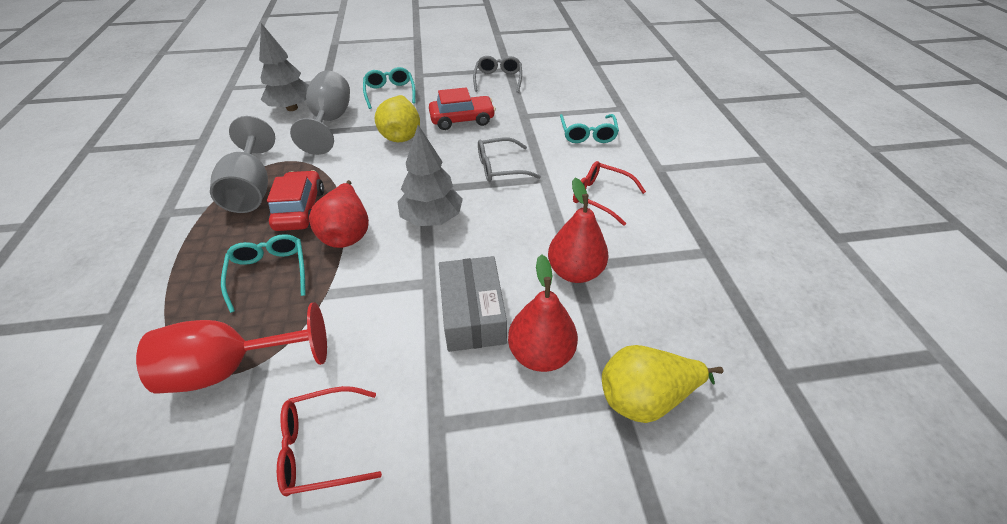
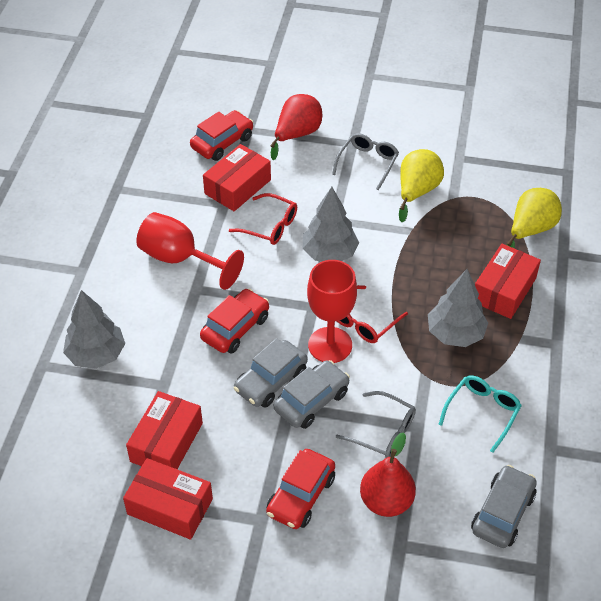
grey box: [439,256,507,352] = 1 -> none = 0
grey car: none = 0 -> [233,338,308,408] [274,360,350,429] [471,465,537,548] = 3
grey goblet: [210,116,275,213] [290,71,350,155] = 2 -> none = 0
grey tree: [259,23,309,111] [397,125,463,226] = 2 -> [63,290,125,369] [303,187,359,262] [428,269,488,347] = 3
red box: none = 0 -> [123,458,213,540] [126,391,203,469] [203,144,271,211] [475,244,541,319] = 4
red car: [267,170,324,231] [429,87,496,130] = 2 -> [190,110,253,161] [200,288,269,353] [266,449,335,529] = 3
red goblet: [136,302,327,394] = 1 -> [136,212,244,290] [307,260,357,363] = 2
red pear: [309,180,369,248] [508,254,578,372] [548,178,608,283] = 3 -> [270,94,322,160] [360,432,416,517] = 2
turquoise glasses: [221,234,306,313] [363,67,415,109] [560,114,619,143] = 3 -> [438,375,522,453] = 1

